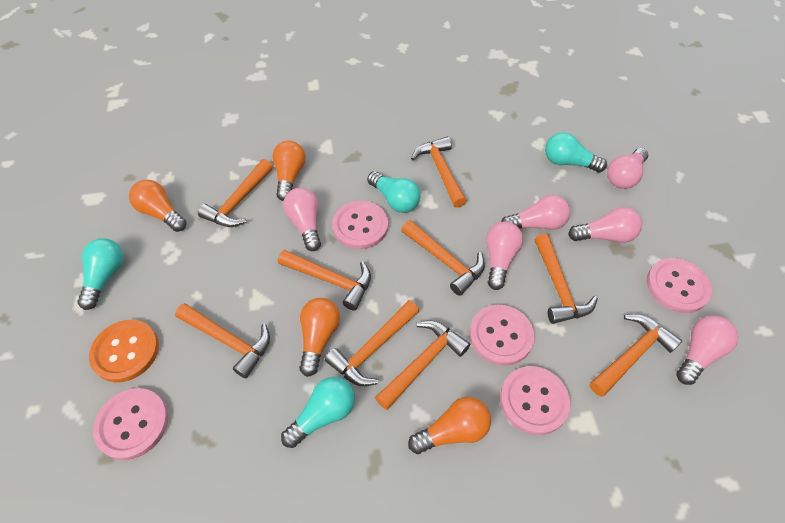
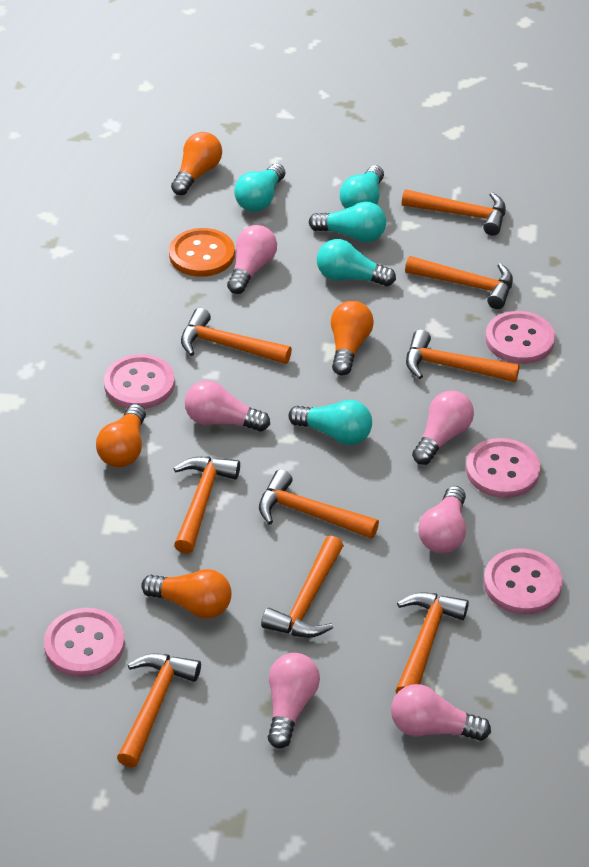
turquoise light bulb: [77,238,124,310] [281,377,355,448] [367,171,421,213] [545,132,607,172] = 4 -> [234,164,285,212] [288,400,372,445] [309,201,386,242] [317,239,396,286] [340,165,384,209] = 5

